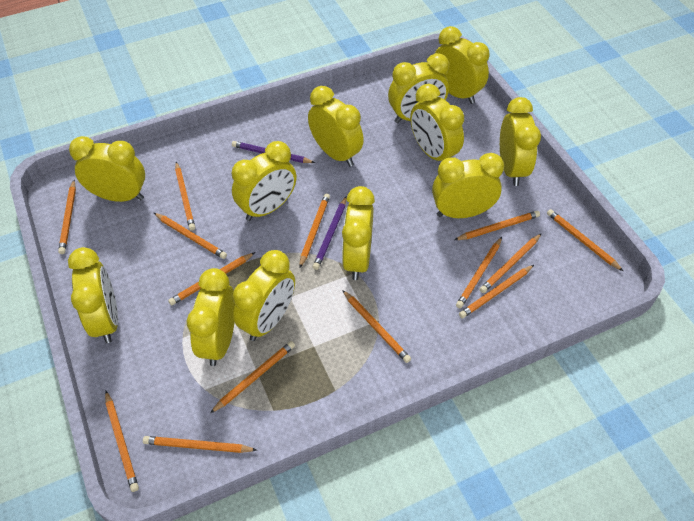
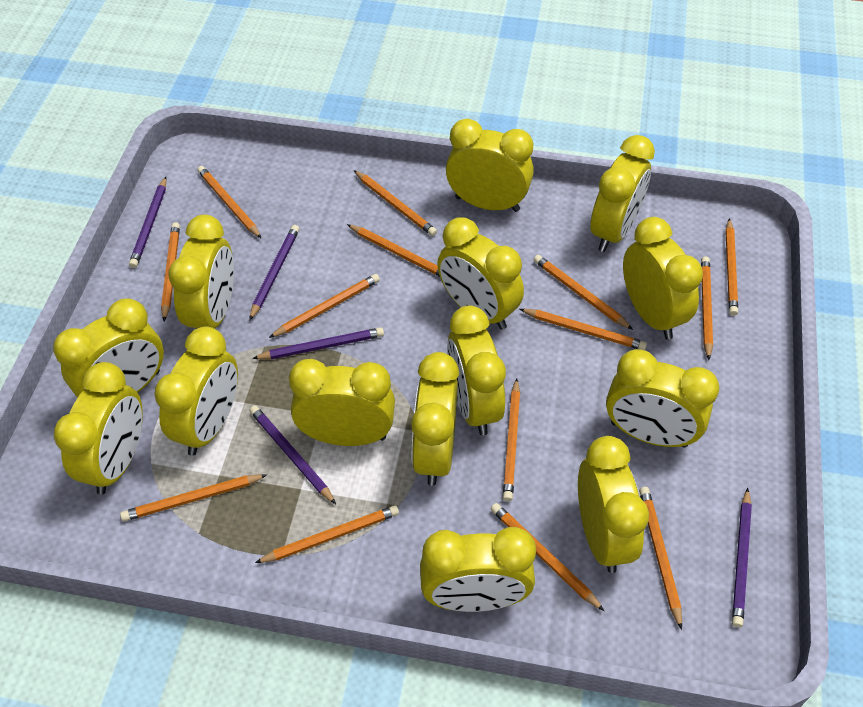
purple pencil: [232,141,315,163] [313,197,346,270] = 2 -> [129,177,166,268] [249,225,299,321] [249,405,336,504] [252,327,384,359] [732,488,752,627] = 5
yellow clock: [68,247,118,343] [69,136,145,202] [187,268,235,366] [232,141,296,221] [233,250,295,341] [308,86,364,167] [342,186,375,280] [388,53,449,123] [410,84,464,161] [432,153,504,218] [435,26,490,104] [500,97,541,186] = 12 -> [53,298,164,398] [54,362,143,495] [154,326,238,456] [168,215,234,328] [289,359,395,446] [411,352,459,486] [420,527,536,612] [437,217,524,330] [446,119,534,212] [447,305,506,436] [578,436,649,573] [590,135,655,252] [606,349,719,447] [623,217,703,339] = 14

